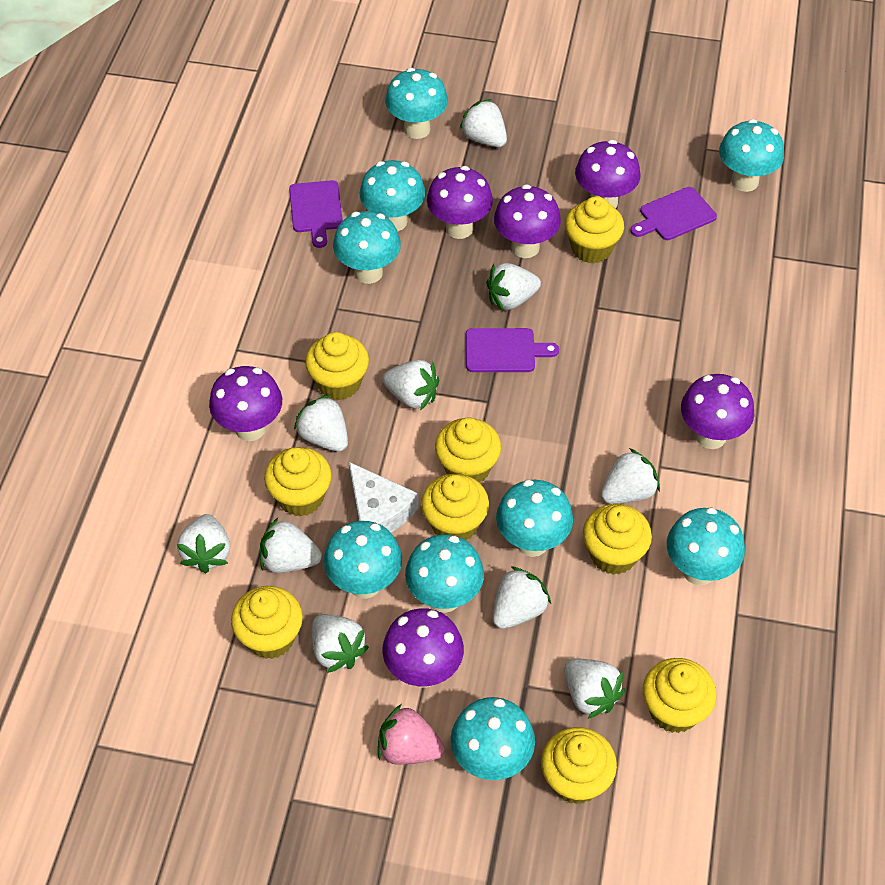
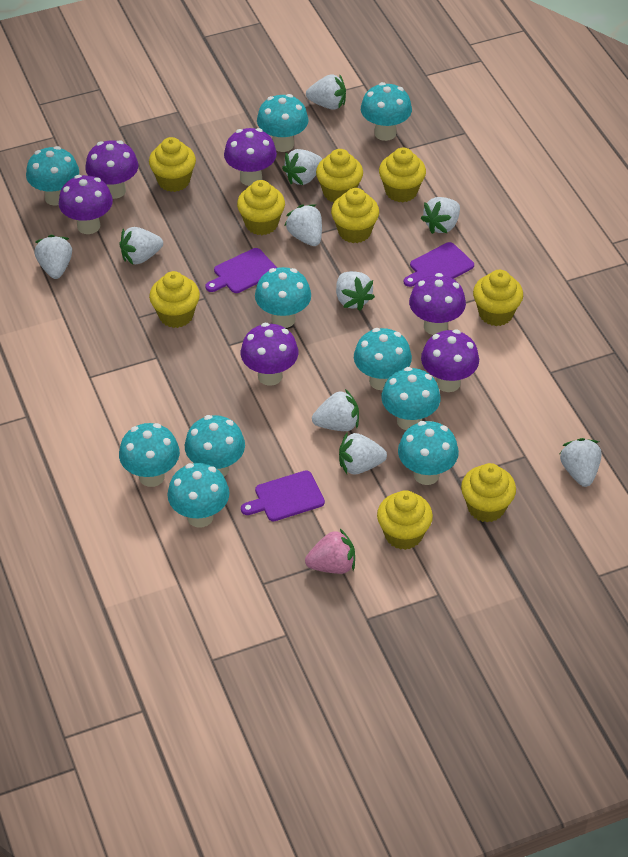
turquoise mushroom: [324,521,402,599] [333,211,401,284] [360,160,425,231] [385,68,448,139] [405,535,484,613] [451,697,535,780] [496,480,573,557] [667,507,745,586] [719,119,784,192] = 9 -> [26,146,79,206] [119,423,180,487] [167,463,229,528] [185,415,245,477] [255,267,311,328] [257,94,309,152] [354,328,412,390] [361,82,412,141] [381,367,441,430] [398,421,459,485] = 10
white cheese: [349,462,419,532] = 1 -> none = 0

